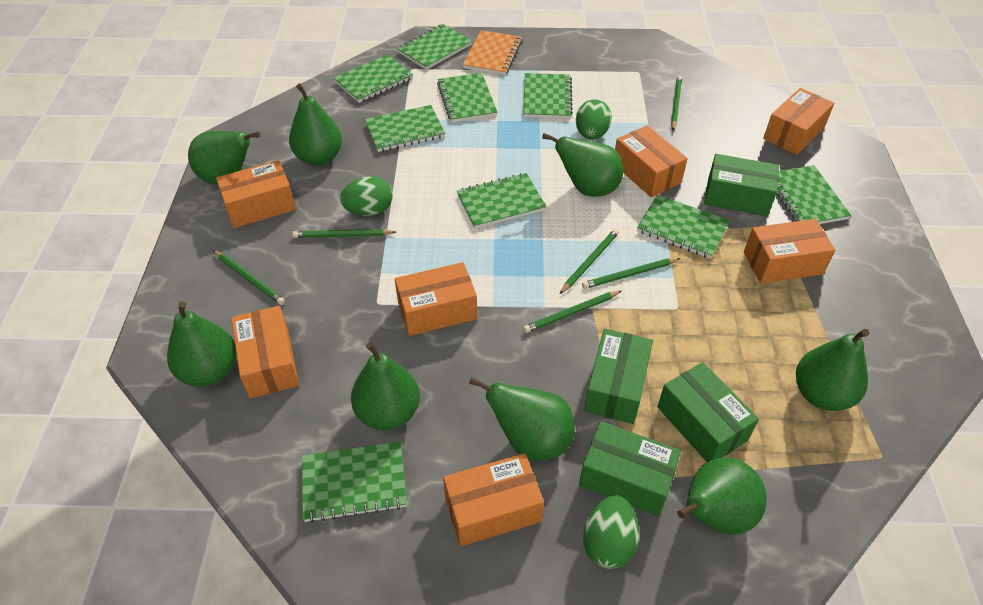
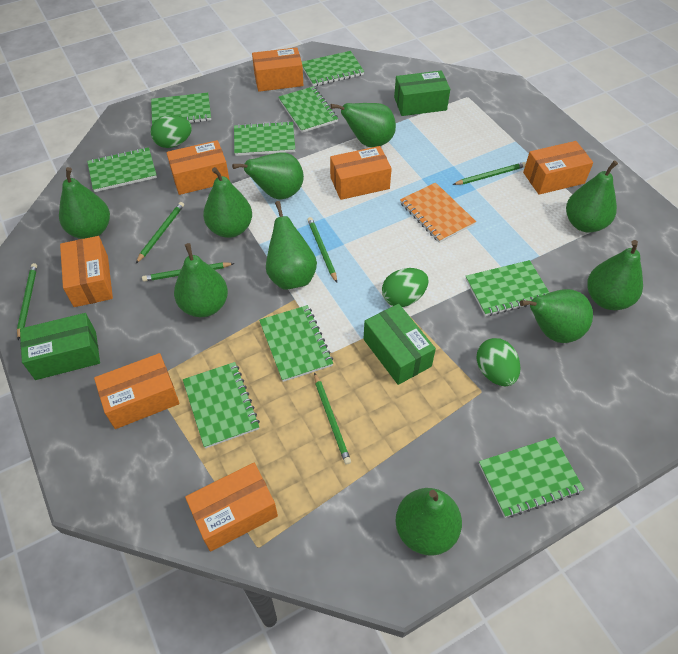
green box: [579,421,681,517] [584,329,653,424] [657,362,759,462] [704,154,779,216] = 4 -> [20,313,100,380] [364,304,436,385] [394,71,450,116] = 3
green pear: [167,301,236,387] [188,131,260,184] [289,83,342,166] [351,342,420,430] [469,377,575,461] [542,133,623,197] [677,457,767,535] [796,329,869,411] = 8 -> [59,167,110,239] [174,243,228,317] [203,167,252,238] [232,152,304,200] [266,201,317,290] [330,103,396,147] [395,488,462,556] [520,289,593,343] [566,160,618,232] [587,240,643,310] = 10

